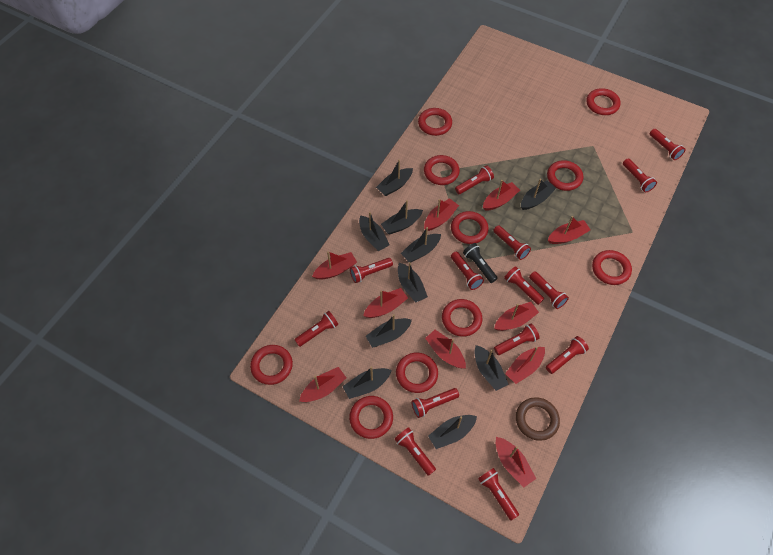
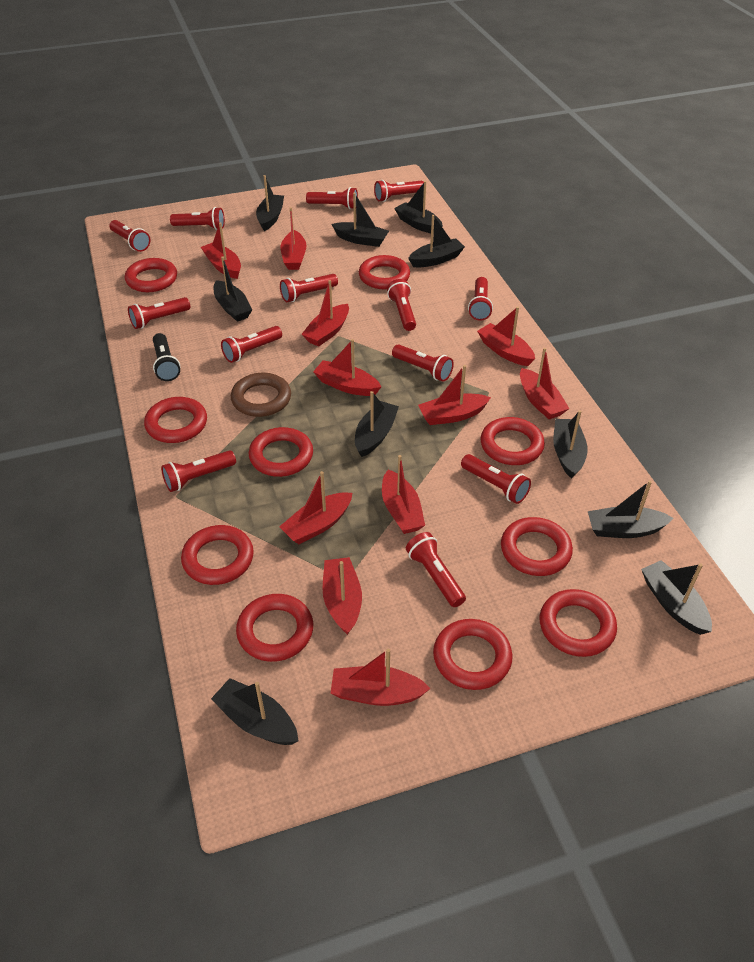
red boat: [299,367,346,402] [312,251,357,280] [363,288,408,318] [424,198,459,231] [425,330,466,368] [483,180,520,211] [494,302,539,331] [496,437,536,487] [505,347,545,384] [548,216,591,244] = 10 -> [201,222,241,279] [279,471,352,544] [281,207,307,270] [302,280,349,347] [313,339,381,396] [323,557,362,635] [330,649,431,706] [382,455,425,534] [418,365,491,425] [477,306,535,366] [520,348,570,419] = 11
red flashlight: [294,311,338,347] [350,258,393,283] [395,427,436,476] [411,388,459,418] [451,252,484,290] [455,165,494,194] [478,468,519,520] [493,225,531,260] [494,324,540,355] [504,266,544,305] [529,271,569,309] [546,336,589,374] [623,159,657,192] [650,129,686,160] = 14 -> [109,220,150,252] [128,297,190,329] [161,450,236,492] [170,207,225,230] [221,326,282,363] [280,274,338,302] [306,187,358,209] [374,180,424,202] [387,279,416,331] [392,344,454,382] [406,532,466,607] [461,454,531,504] [468,277,493,321] = 13

